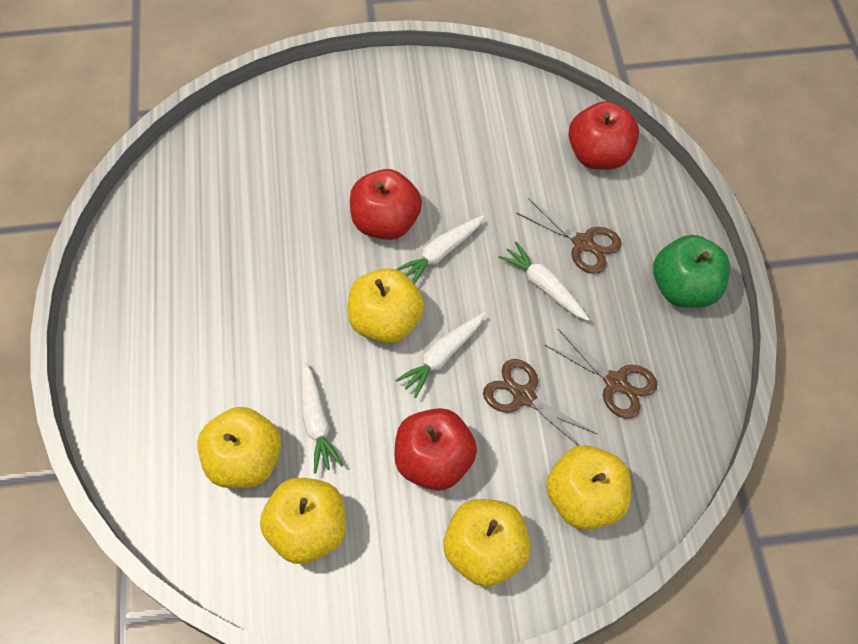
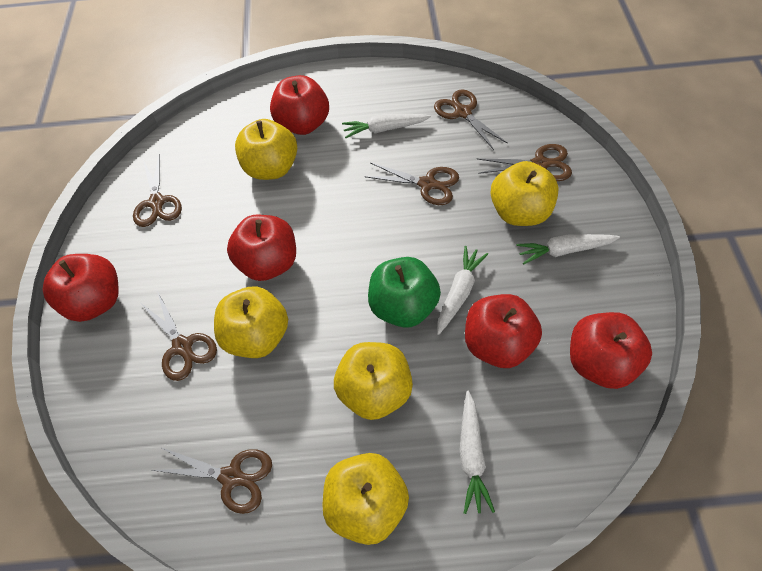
brown scissors: [483,359,597,446] [517,198,622,274] [545,329,658,418] = 3 -> [133,154,182,227] [141,291,217,381] [151,447,272,514] [364,163,459,205] [434,89,508,150] [477,144,572,181] = 6
red apple: [350,169,422,240] [394,408,477,491] [568,101,639,170] = 3 -> [43,254,119,322] [227,215,296,281] [270,75,329,135] [465,294,542,368] [570,312,652,389] = 5

